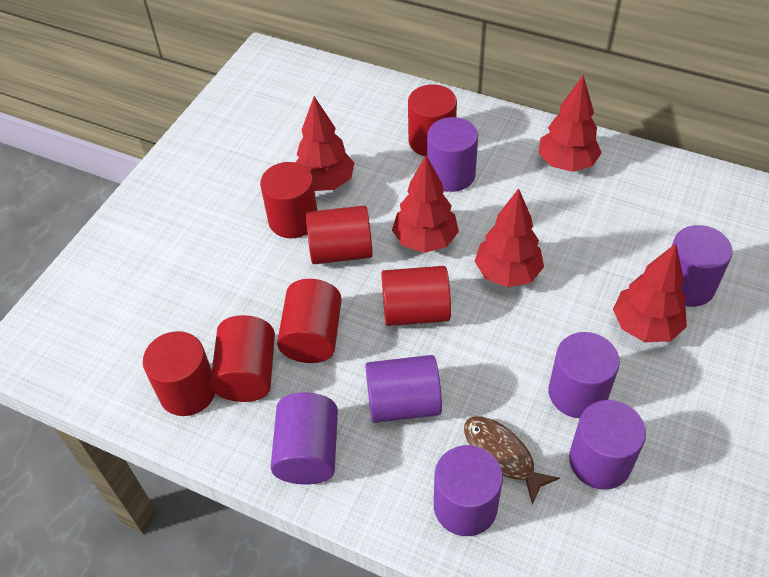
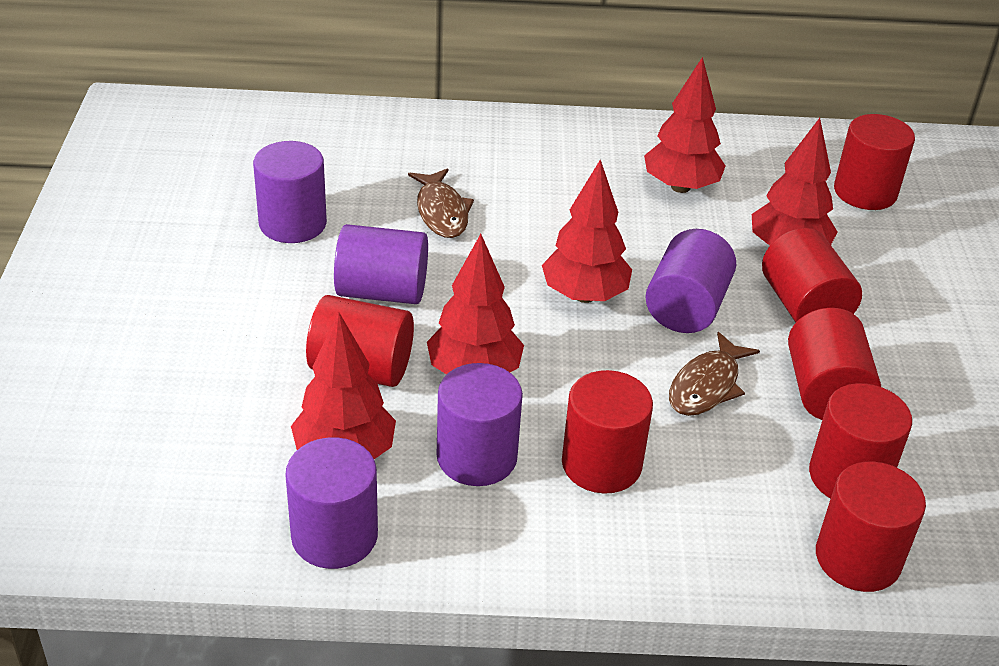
brown fish: [464,416,560,505] = 1 -> [408,168,474,238] [669,332,760,416] = 2
purple cylinder: [270,393,338,484] [365,355,442,423] [427,117,478,192] [434,445,503,536] [548,332,620,418] [569,400,646,490] [671,225,732,307] = 7 -> [253,141,327,243] [285,437,378,569] [334,224,428,304] [437,363,523,486] [645,229,736,333] = 5

